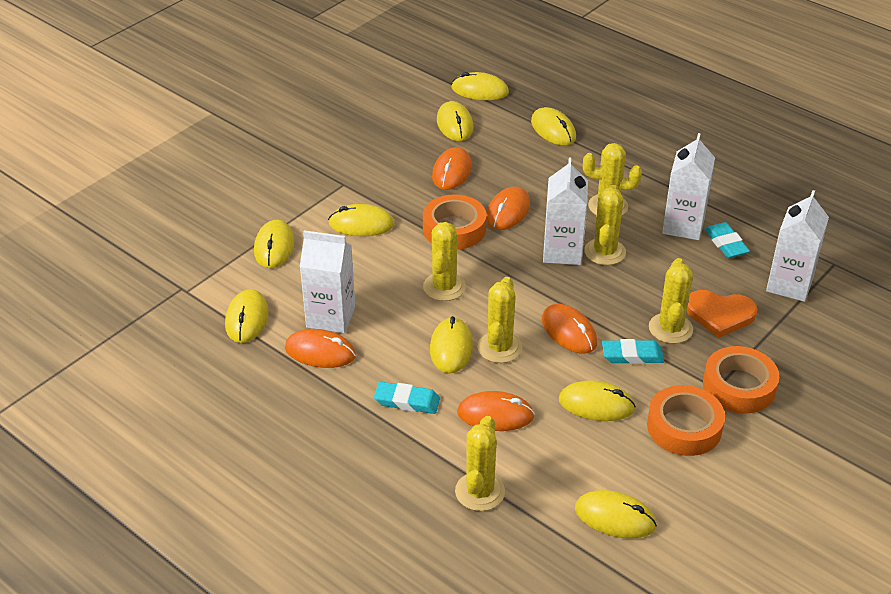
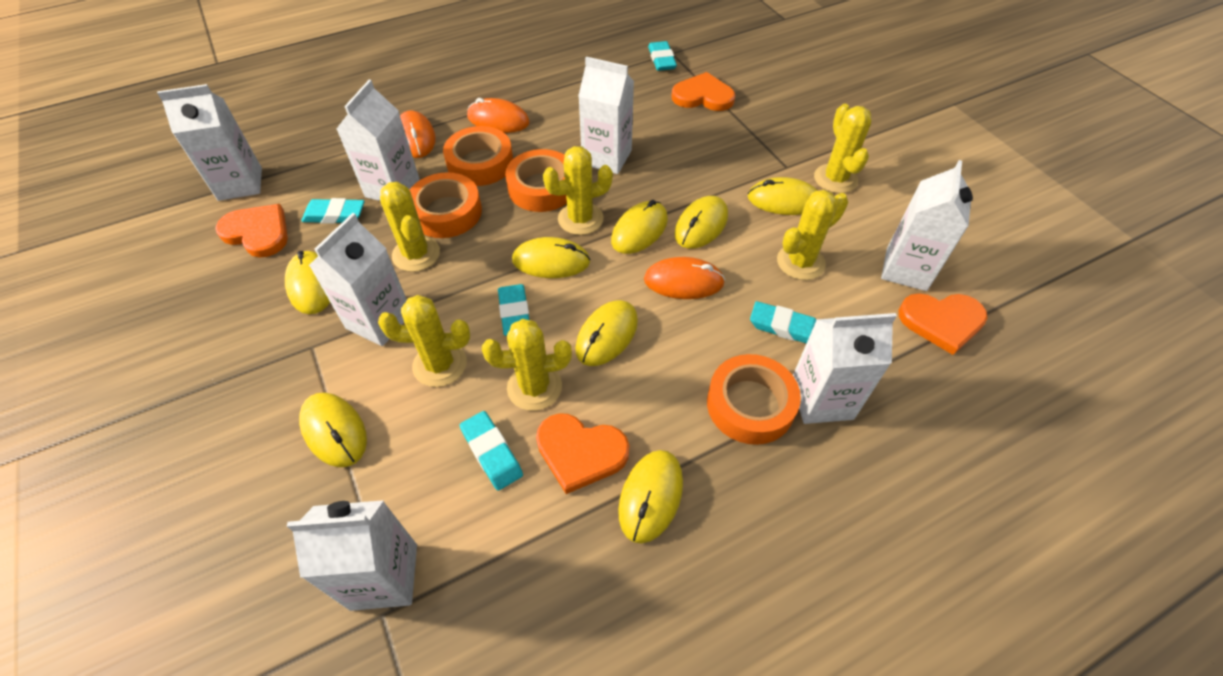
orange heart: [687,290,758,338] = 1 -> [215,204,288,258] [536,413,629,494] [672,72,735,111] [898,293,988,355] = 4
orange mouse: [285,329,356,368] [432,147,472,190] [457,391,535,431] [486,187,530,230] [542,304,597,353] = 5 -> [400,110,436,158] [467,98,530,133] [644,257,725,299] = 3
orange tape: [423,194,486,249] [647,385,725,456] [703,346,779,414] = 3 -> [410,172,482,238] [443,126,513,186] [505,149,567,212] [707,354,801,445] = 4
turquoise eraser: [374,382,440,414] [602,339,664,364] [704,222,750,258] = 3 -> [301,198,365,224] [459,411,523,491] [498,284,529,336] [648,41,677,71] [750,301,816,343] = 5
white carton: [300,230,355,333] [543,158,588,265] [662,133,715,240] [766,190,829,302] = 4 -> [157,84,262,201] [287,500,417,611] [309,213,407,346] [337,80,420,201] [578,57,634,174] [793,313,897,424] [881,160,973,291] = 7
yellow mouse: [225,289,269,343] [254,220,294,268] [328,204,394,236] [430,316,473,373] [437,101,473,141] [451,72,509,100] [531,107,576,146] [559,380,636,421] [575,490,657,539] = 9 -> [285,251,330,314] [299,393,367,467] [512,237,590,278] [575,300,638,366] [611,200,668,254] [618,450,683,544] [674,196,728,249] [747,177,818,215] = 8

